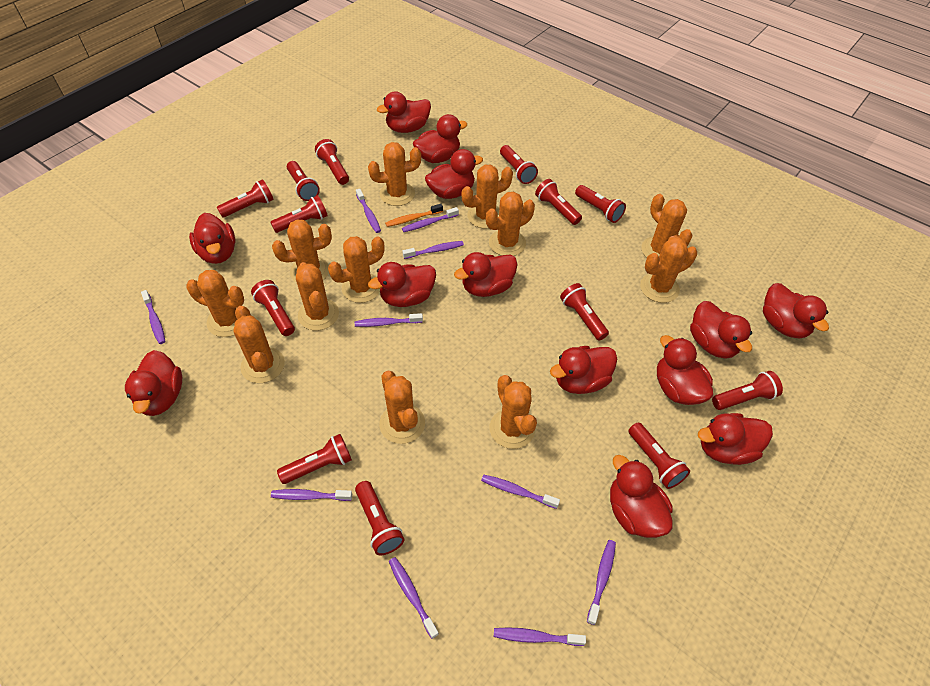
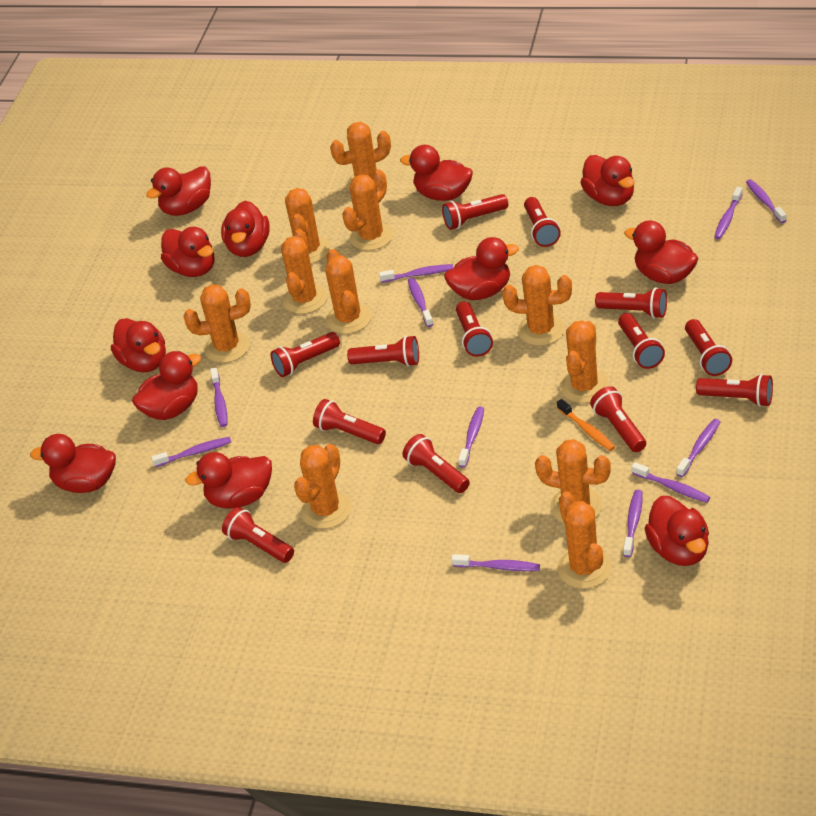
orange cactus: [186,270,244,337] [233,306,285,383] [272,219,332,283] [296,262,339,330] [328,236,384,303] [368,142,421,206] [379,371,425,444] [462,165,513,229] [486,192,535,256] [490,375,537,449] [640,237,697,303] [641,194,693,258] = 12 -> [184,284,251,363] [281,229,327,314] [285,188,330,263] [294,444,351,529] [325,249,372,334] [330,122,391,192] [342,170,393,251] [502,265,572,346] [535,439,611,524] [557,492,612,589] [560,320,609,403] = 11
purple toothbrush: [141,290,165,344] [271,489,352,501] [355,313,423,327] [356,189,381,233] [389,557,439,639] [402,207,459,232] [402,241,464,259] [481,474,560,509] [494,627,586,646] [587,540,616,625] = 10 -> [151,437,231,467] [210,368,227,427] [379,264,454,283] [408,278,434,327] [451,554,540,571] [458,406,484,468] [623,490,643,557] [632,462,710,503] [677,419,720,477] [714,187,743,239] [746,179,787,223] = 11
red duck: [125,350,182,416] [189,213,236,264] [368,262,436,307] [377,91,431,133] [413,114,467,163] [425,149,483,199] [454,252,518,297] [550,346,617,394] [610,455,673,538] [657,335,713,405] [690,301,752,359] [698,413,773,465] [763,283,829,339] = 13 -> [30,434,116,493] [111,318,166,372] [132,351,201,420] [146,166,211,216] [161,227,215,277] [185,452,272,509] [221,201,270,257] [400,145,473,201] [444,237,519,300] [580,155,635,206] [624,220,698,284] [644,496,709,566] = 12

